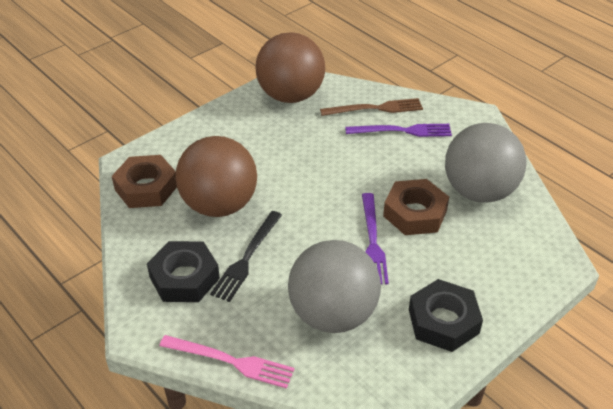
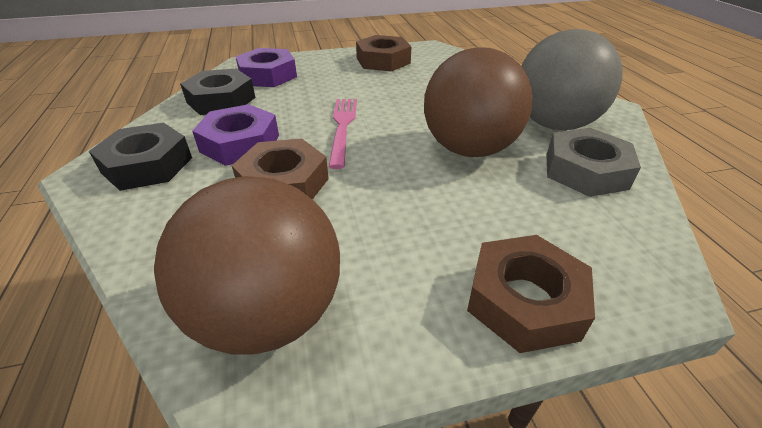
black fork: [210,211,282,302] = 1 -> none = 0
brown fork: [320,98,423,116] = 1 -> none = 0
brown nut: [112,155,177,208] [383,179,449,235] = 2 -> [232,138,329,200] [356,35,411,72] [467,235,595,353] = 3
grey ball: [288,240,381,333] [445,123,526,203] = 2 -> [521,29,622,130] = 1
grey nut: none = 0 -> [546,128,641,197] = 1
purple fork: [345,124,452,137] [362,193,389,284] = 2 -> none = 0
purple nut: none = 0 -> [192,104,279,166] [235,48,297,87] = 2

